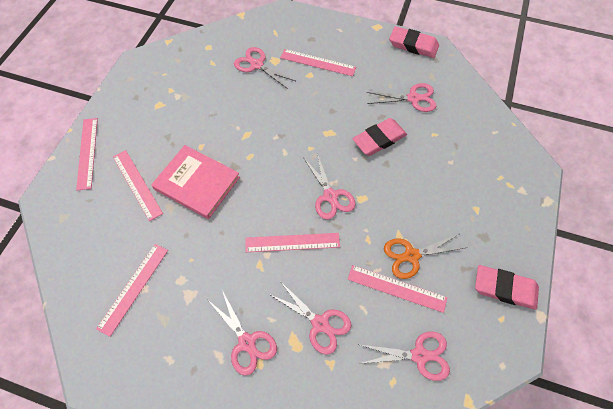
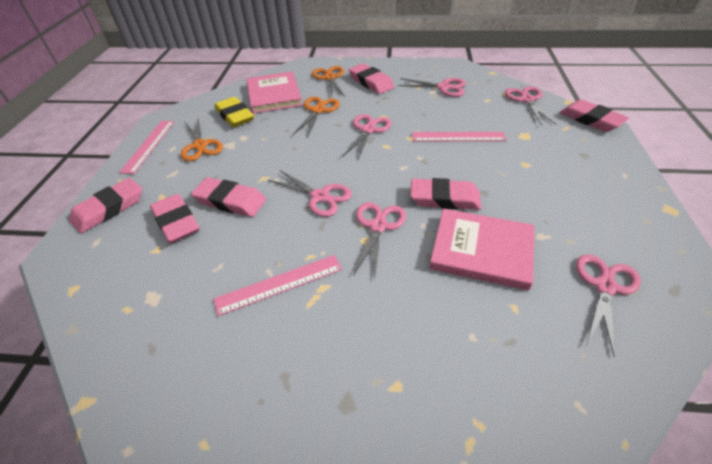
orange scissors: [384,234,467,279] = 1 -> [181,118,223,161] [293,97,340,138] [312,66,345,98] = 3
pink book: [151,145,240,219] = 1 -> [246,71,302,114] [429,209,534,290] = 2
pink eraser: [352,118,407,156] [389,26,439,58] [475,265,539,310] = 3 -> [69,178,142,233] [150,194,200,243] [191,177,266,217] [349,63,394,94] [410,178,481,210] [559,99,629,132] = 6
pink ruler: [76,118,98,190] [96,244,168,337] [113,150,163,221] [245,233,340,252] [280,49,356,76] [348,265,447,313] = 6 -> [119,121,174,174] [214,255,342,316] [412,132,506,141] = 3
yellow eraser: none = 0 -> [215,97,254,127] = 1

